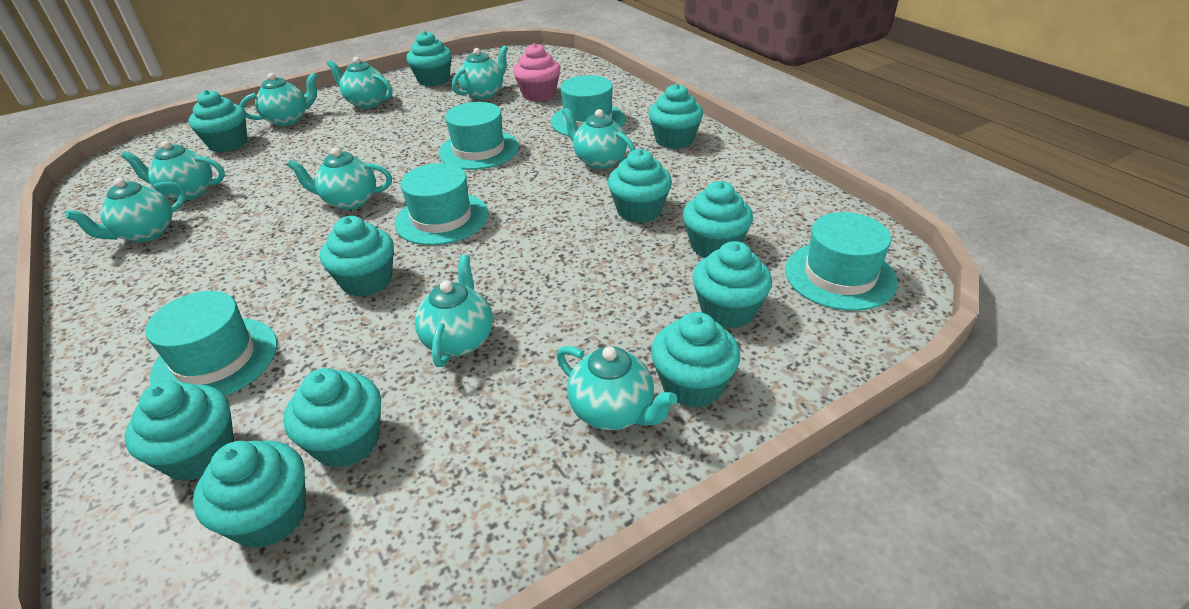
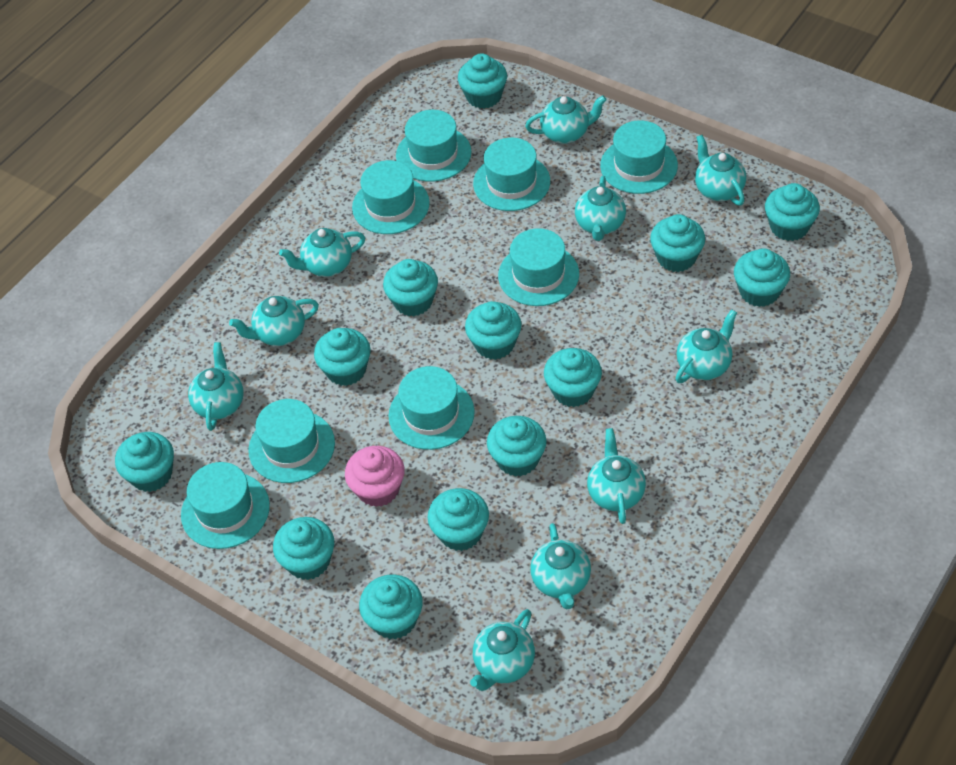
turquoise cupcake: [125,381,234,481] [189,90,247,152] [193,441,306,549] [283,368,381,468] [320,216,394,297] [406,31,452,87] [608,149,672,223] [648,84,703,149] [651,312,740,408] [683,181,753,258] [692,241,772,329] = 11 -> [115,432,174,492] [273,517,334,580] [314,328,371,386] [359,574,423,639] [383,259,438,316] [428,488,489,551] [458,53,507,109] [465,301,522,360] [487,416,547,477] [544,348,602,407] [650,214,705,272] [734,248,790,307] [765,183,820,241] = 13
turquoise hat: [145,291,277,396] [394,163,488,245] [439,102,519,170] [550,75,626,136] [785,212,898,311] = 5 -> [181,462,270,549] [248,399,335,483] [352,160,430,234] [388,366,475,450] [396,110,471,182] [473,138,550,211] [498,228,579,306] [600,120,678,194] = 8
turquoise teapot: [65,178,186,242] [121,141,225,201] [239,72,318,126] [287,147,392,210] [327,57,392,108] [415,255,493,367] [452,46,508,99] [556,346,678,430] [562,108,635,169] = 9 -> [188,342,244,431] [229,296,319,346] [279,228,365,277] [470,609,535,691] [525,96,607,144] [530,523,591,609] [575,176,626,241] [587,428,646,524] [675,309,737,383] [695,135,746,206] = 10

